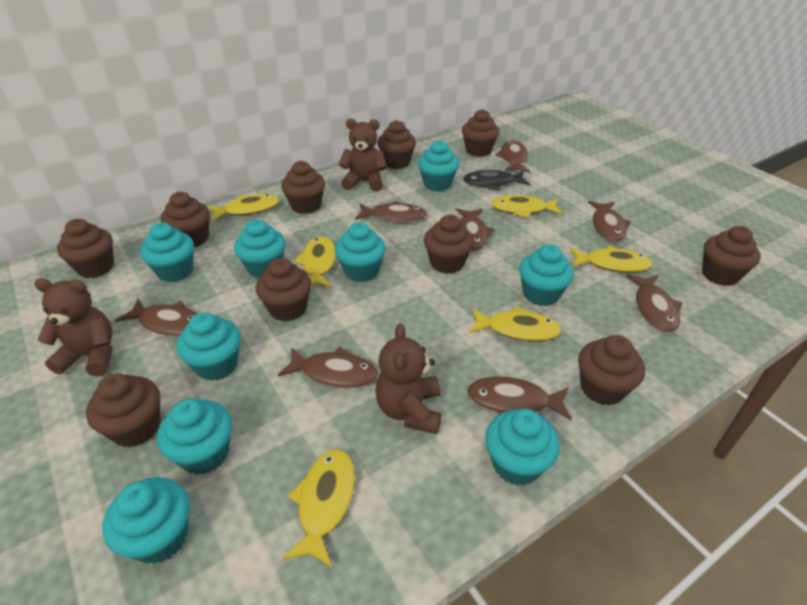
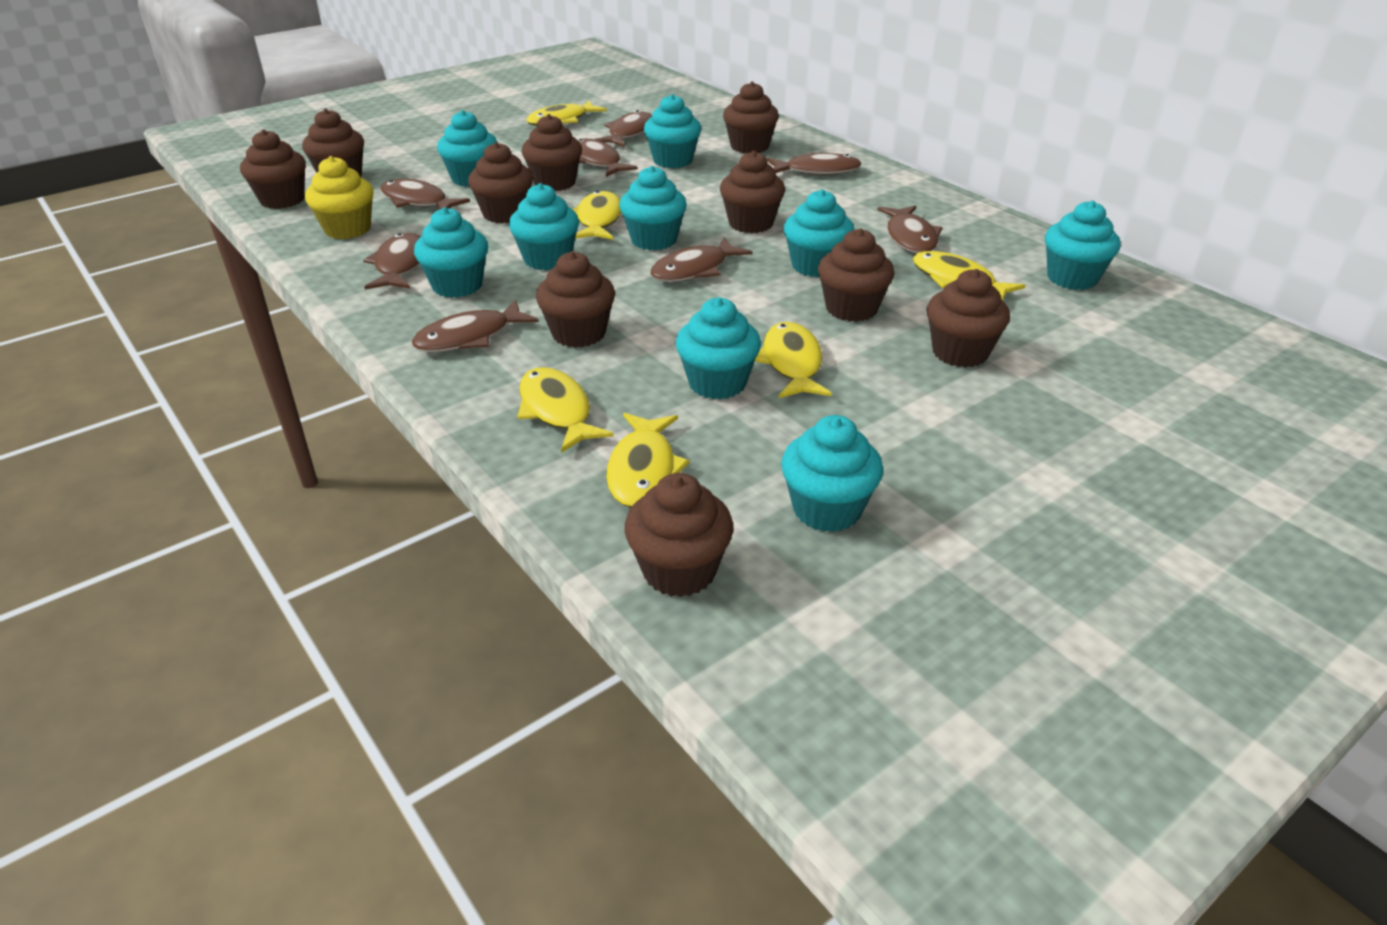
black fish: [463,170,530,190] = 1 -> none = 0
brown teddy bear: [34,278,112,376] [338,118,387,192] [375,323,442,434] = 3 -> none = 0
yellow cupcake: none = 0 -> [305,156,374,239] = 1

